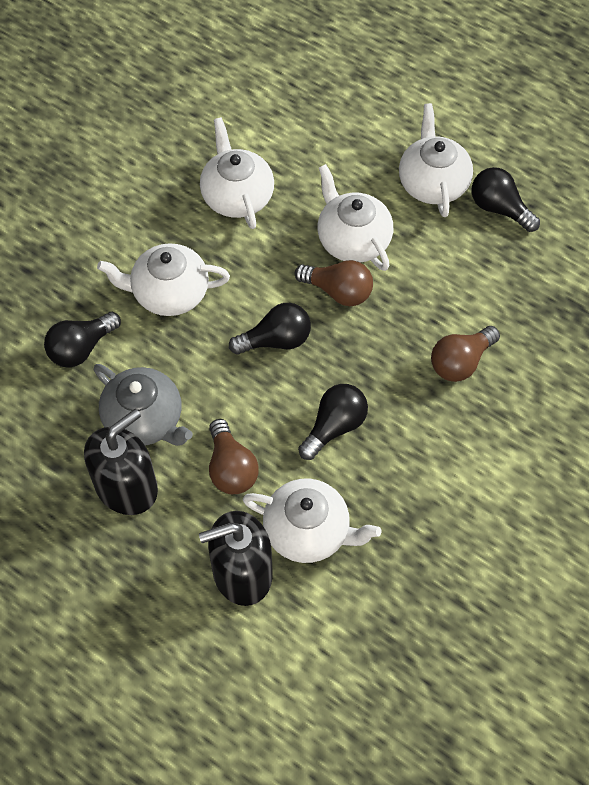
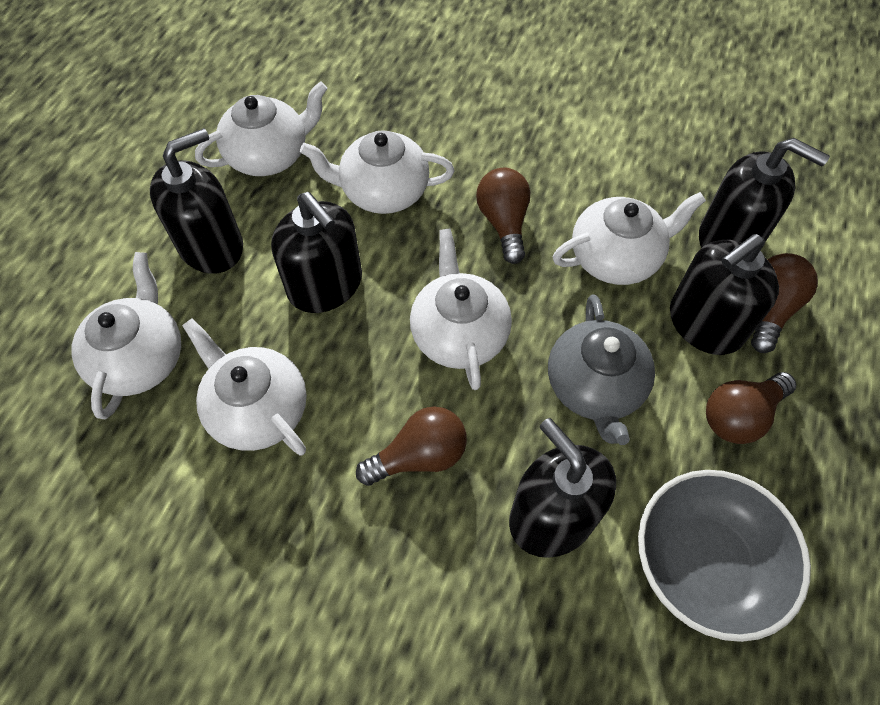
black light bulb: [44,312,121,368] [229,303,311,354] [298,384,368,460] [471,167,540,232] = 4 -> none = 0
black soap dispenser: [84,409,158,515] [199,511,273,606] = 2 -> [150,128,243,274] [271,192,362,313] [509,418,616,558] [670,234,779,355] [699,138,830,248] = 5
brown light bulb: [209,419,259,494] [295,260,373,306] [431,326,500,382] = 3 -> [356,406,467,486] [476,168,530,264] [706,372,796,444] [751,253,818,353] = 4
grey bowl: none = 0 -> [638,470,811,642] = 1
white teapot: [97,243,230,316] [200,117,274,229] [242,479,381,563] [317,164,393,271] [399,103,473,217] = 5 -> [71,252,181,419] [182,318,307,456] [195,81,328,176] [300,130,454,214] [410,229,512,390] [553,192,706,285] = 6

